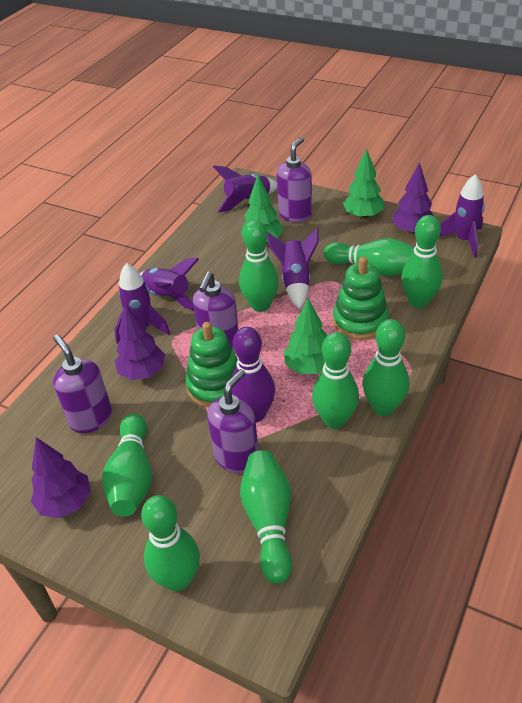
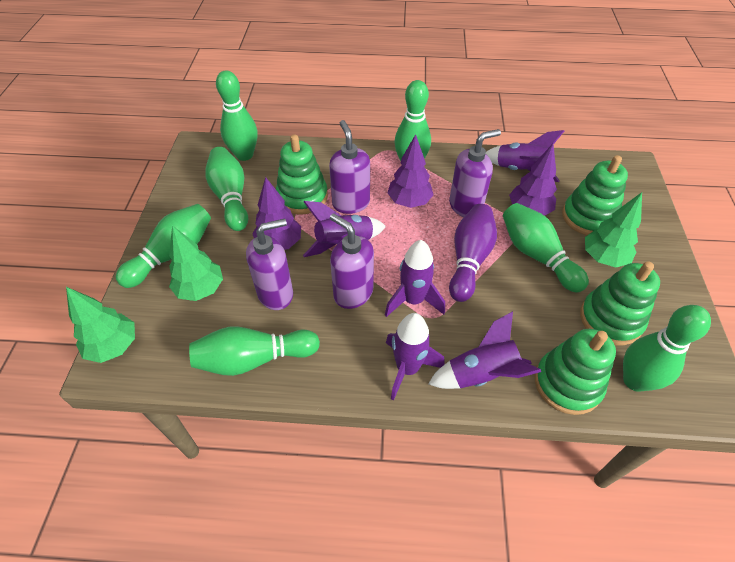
green bowling pin: [102,413,152,517] [141,495,200,591] [239,220,279,312] [240,450,292,584] [312,332,359,429] [324,238,414,276] [362,319,409,416] [401,215,443,308] = 8 -> [116,204,211,288] [189,327,320,376] [205,147,248,231] [216,70,257,161] [394,80,431,161] [503,203,589,293] [623,305,711,392] = 7
green stacking toy: [185,322,238,407] [333,256,389,340] = 2 -> [276,134,328,215] [535,329,616,415] [562,155,628,235] [580,261,660,345] = 4

